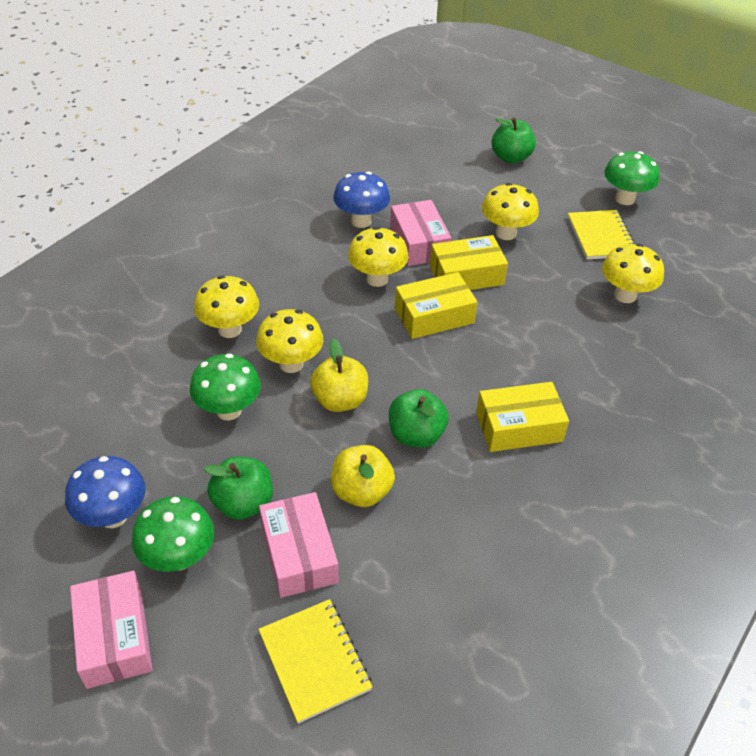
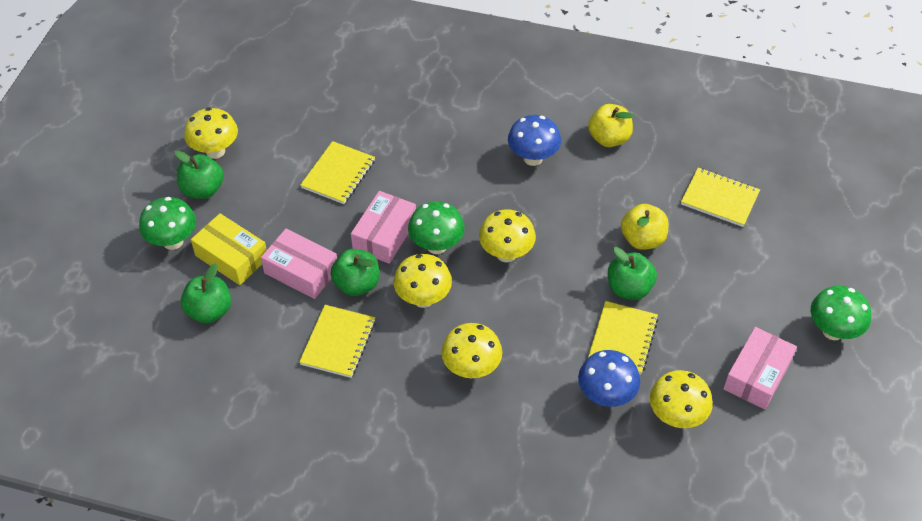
green apple: [204,457,273,520] [389,389,449,448] [491,117,536,163] = 3 -> [175,151,224,199] [181,264,231,323] [331,249,379,296] [608,247,657,300] = 4
yellow box: [395,272,478,339] [430,235,508,290] [476,382,569,452] = 3 -> [191,213,267,285] = 1
yellow notebook: [258,599,373,723] [568,210,636,260] = 2 -> [299,305,376,378] [300,141,375,204] [588,301,658,374] [681,167,760,227] = 4

